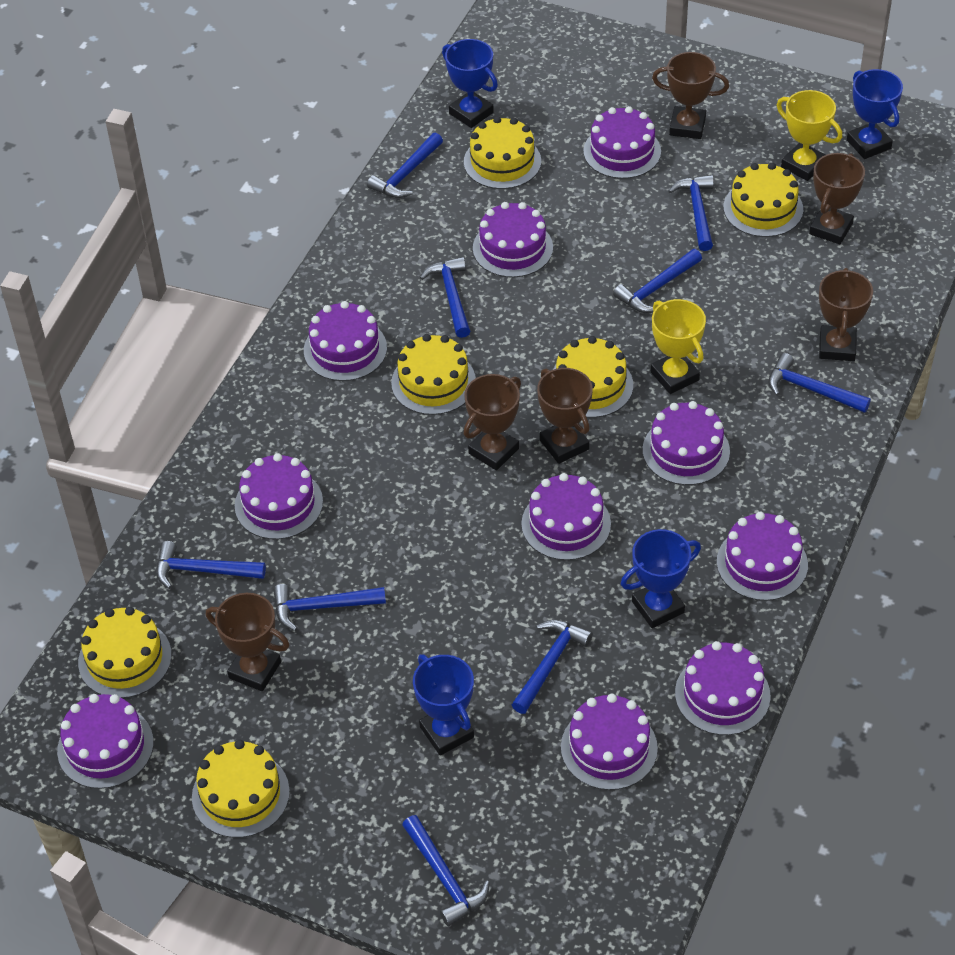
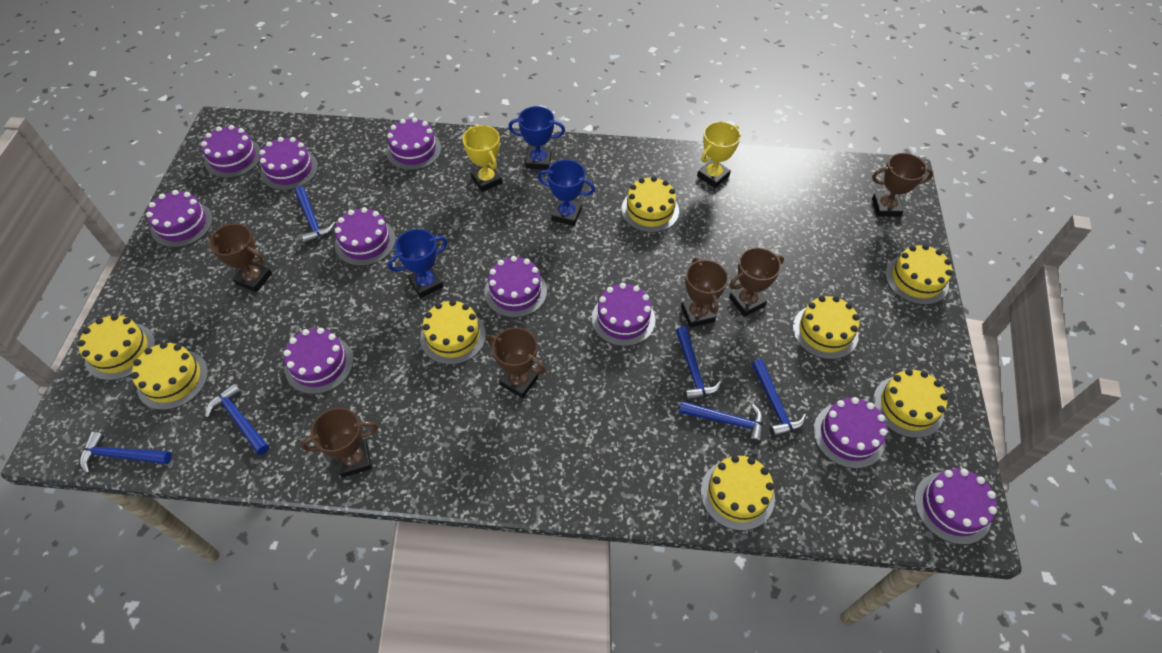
blue hammer: [156,541,266,589] [273,584,386,631] [367,133,443,198] [402,815,490,926] [420,257,470,338] [512,620,593,714] [613,249,702,313] [668,175,714,251] [768,353,871,413] = 9 -> [80,432,172,474] [205,383,269,455] [295,186,335,244] [676,326,722,402] [679,401,764,444] [752,359,807,438] = 6
blue trophy: [413,654,474,756] [442,39,498,128] [621,529,701,628] [847,69,903,159] = 4 -> [388,229,447,298] [508,106,565,170] [538,160,595,226] = 3
yellow cake: [78,607,172,698] [192,740,290,838] [391,334,476,415] [464,116,541,189] [553,336,633,418] [723,163,803,237] = 6 -> [77,314,155,380] [131,342,208,410] [420,300,486,365] [621,176,679,233] [701,455,775,531] [793,296,859,360] [873,369,948,438] [886,244,952,305] = 8

